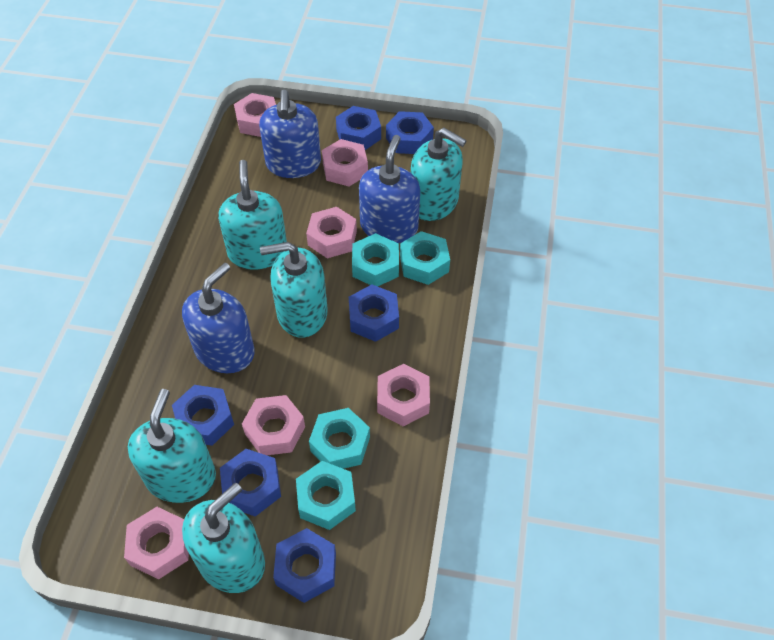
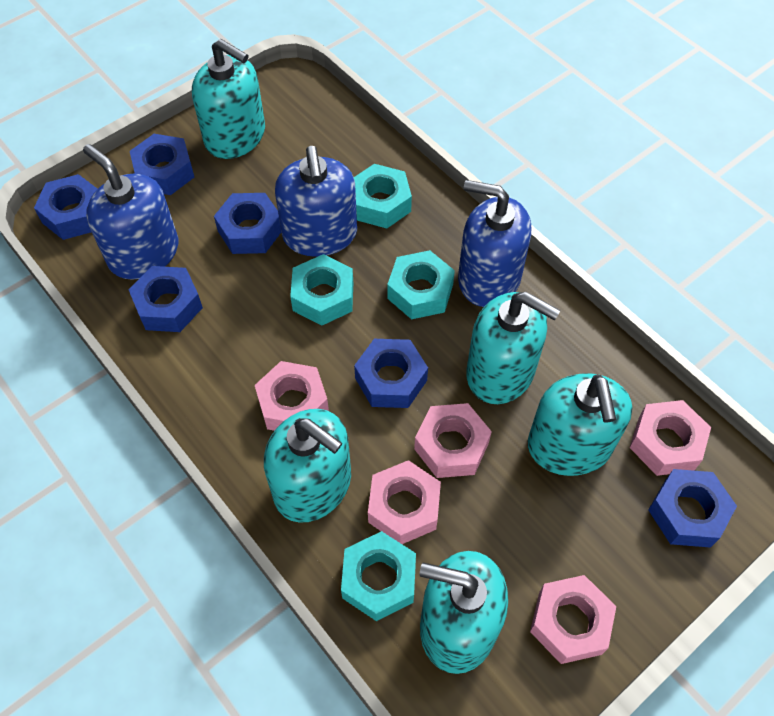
pink nut: [124,507,189,580] [234,93,276,137] [242,395,305,455] [306,207,357,258] [322,139,368,186] [377,364,430,426] = 6 -> [255,361,329,431] [368,460,441,544] [414,403,492,478] [530,575,616,664] [630,400,711,476] = 5

